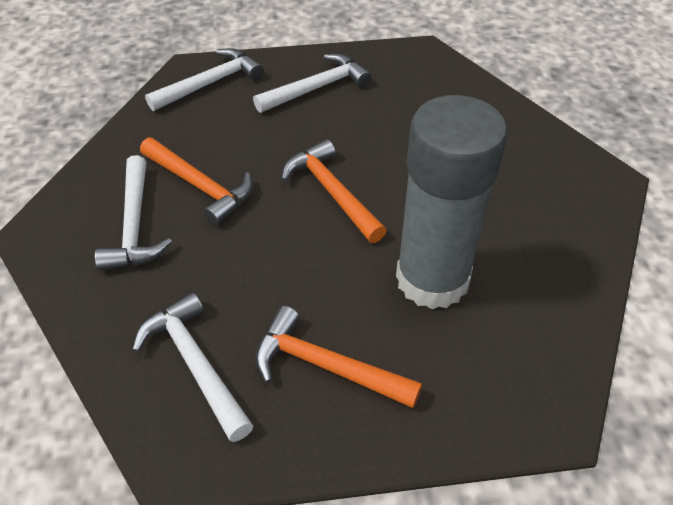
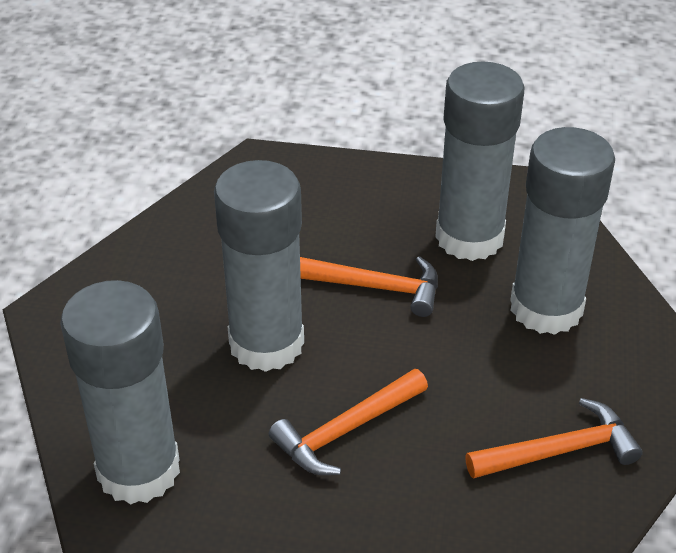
grey glue stick: [396,95,508,309] = 1 -> [60,280,180,505] [214,160,304,372] [435,61,524,261] [510,127,615,335] = 4
white hammer: [95,155,172,271] [132,292,253,442] [145,48,264,111] [253,54,371,113] = 4 -> none = 0

